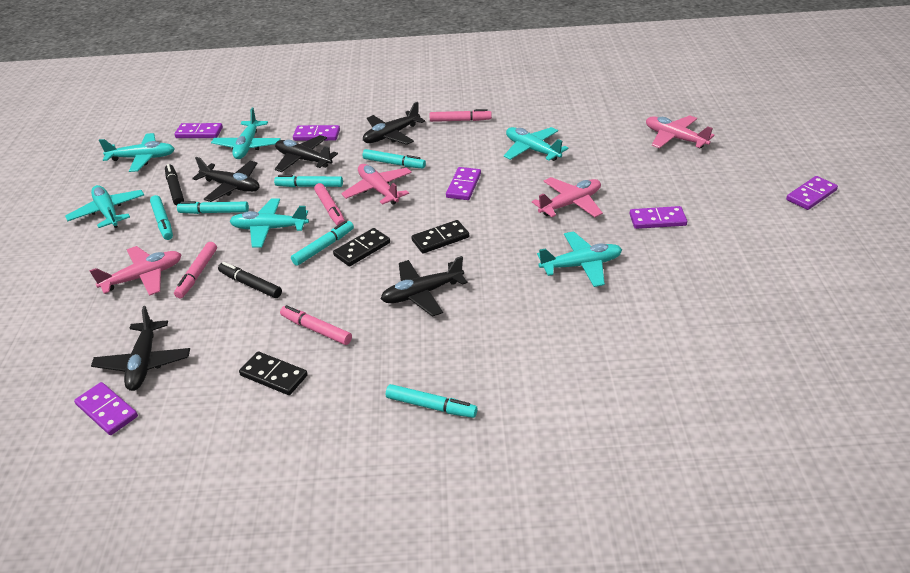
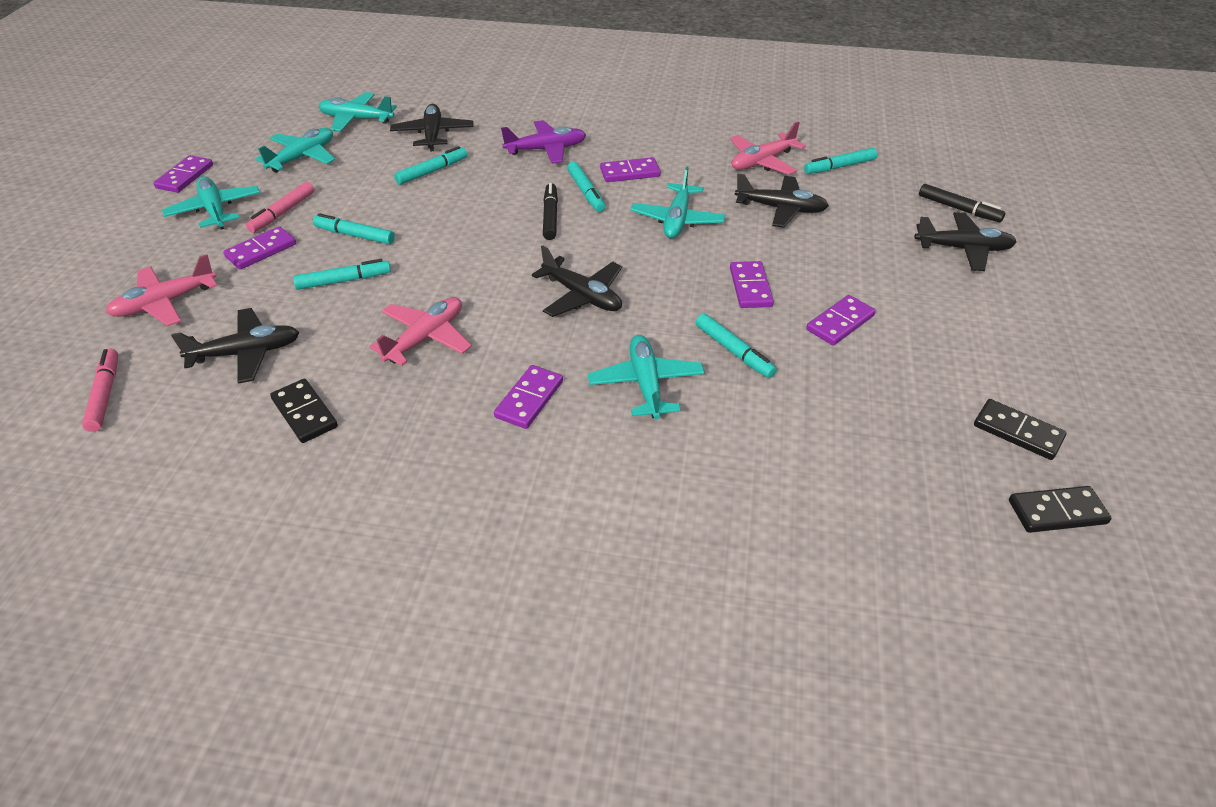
pink marker: [174,242,217,298] [280,305,352,345] [314,183,345,225] [430,109,492,122] = 4 -> [82,349,118,432] [246,182,315,233] = 2
pink plane: [89,246,182,296] [341,164,412,205] [532,177,603,217] [646,115,714,148] = 4 -> [106,254,218,326] [369,297,472,366] [730,121,806,175] = 3
purple plane: none = 0 -> [501,120,586,164] = 1
turquoise plane: [65,185,144,228] [99,133,175,172] [211,107,281,159] [230,198,309,248] [504,127,568,161] [537,231,622,287] = 6 -> [162,176,260,229] [256,128,335,173] [319,92,397,132] [588,335,705,419] [631,166,725,239] = 5

